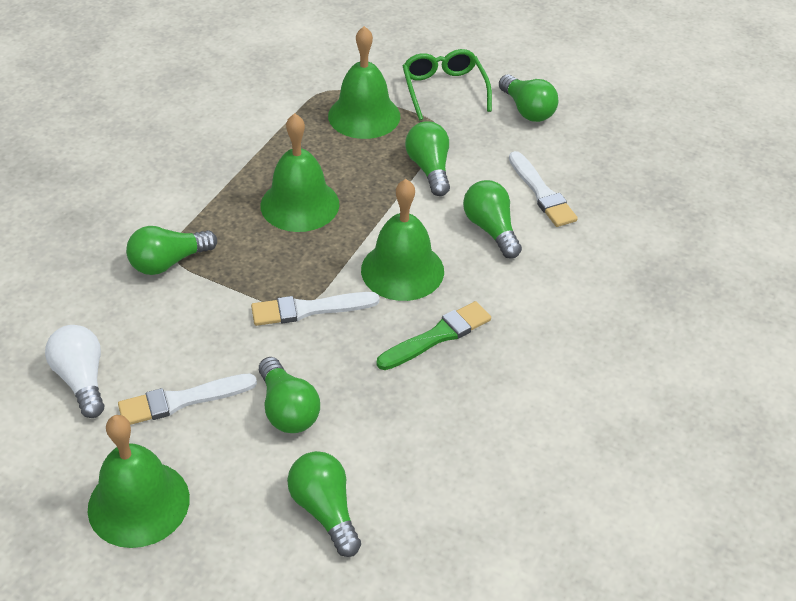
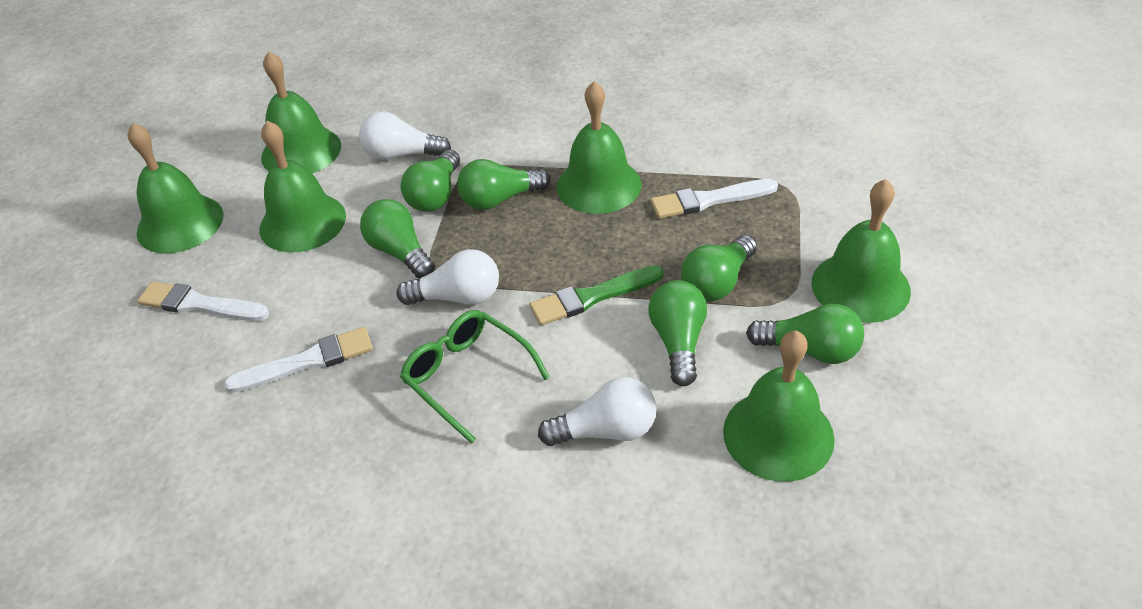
green bell: [87,415,190,548] [261,113,339,232] [328,26,400,139] [361,179,444,301] = 4 -> [127,123,223,253] [260,121,346,253] [261,51,341,174] [556,81,642,214] [723,331,835,482] [812,179,911,323] = 6
white light bulb: [45,325,104,418] = 1 -> [359,111,451,160] [397,249,499,305] [538,377,656,446] = 3

